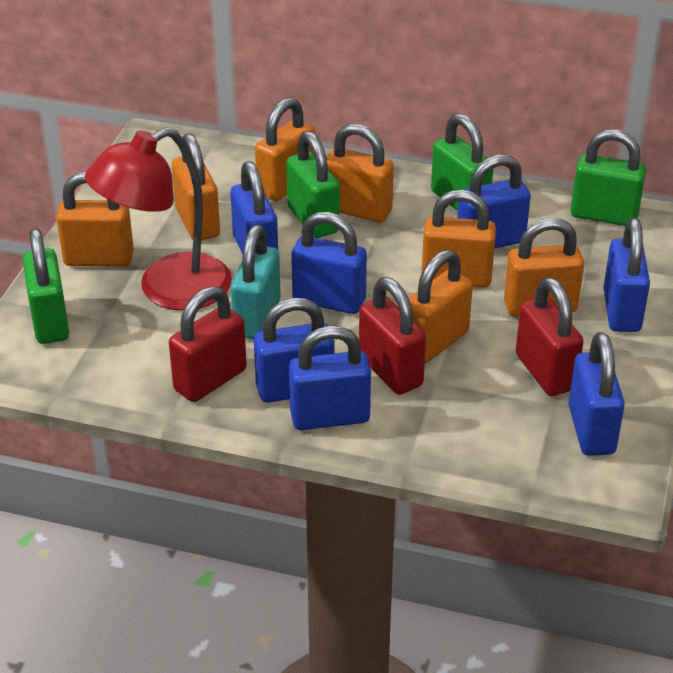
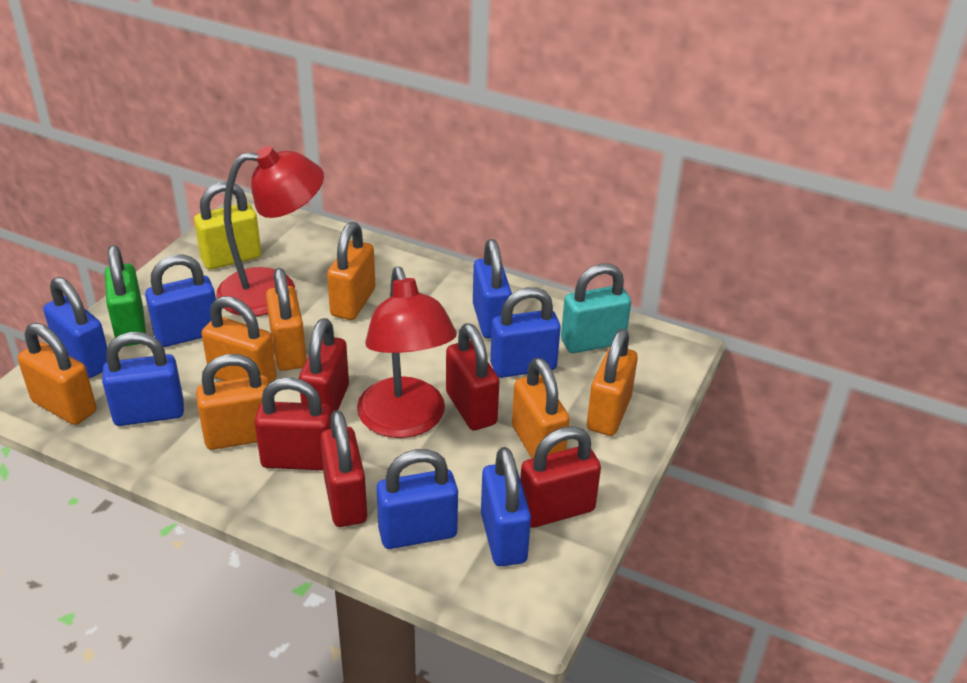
green padlock: [23,228,69,344] [286,131,340,238] [431,113,493,211] [571,129,646,226] = 4 -> [105,245,146,346] = 1
red lamp: [85,127,232,310] = 1 -> [216,146,324,316] [357,267,457,438] = 2
red padlock: [169,286,247,402] [359,277,426,395] [516,277,584,396] = 3 -> [254,377,332,470] [299,318,349,413] [320,410,367,527] [446,323,499,431] [520,426,601,528] = 5
yellow padlock: none = 0 -> [194,182,261,270] = 1

